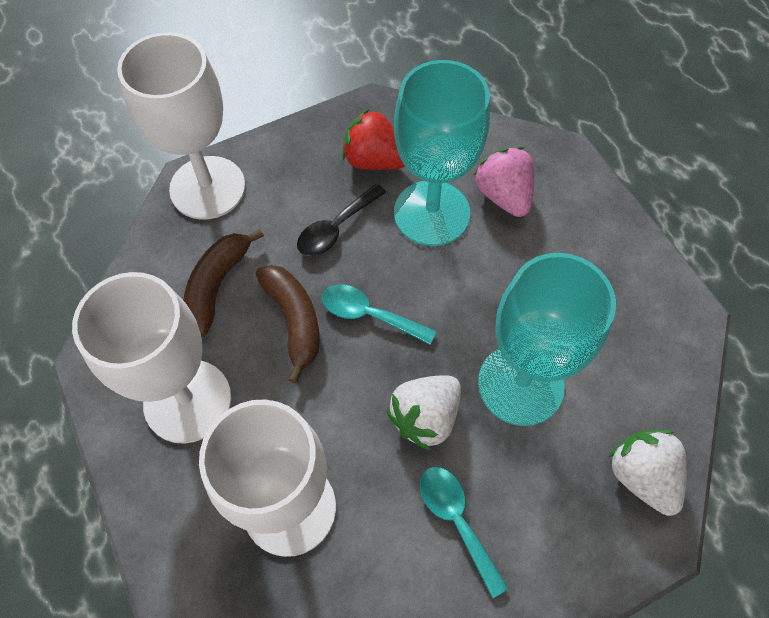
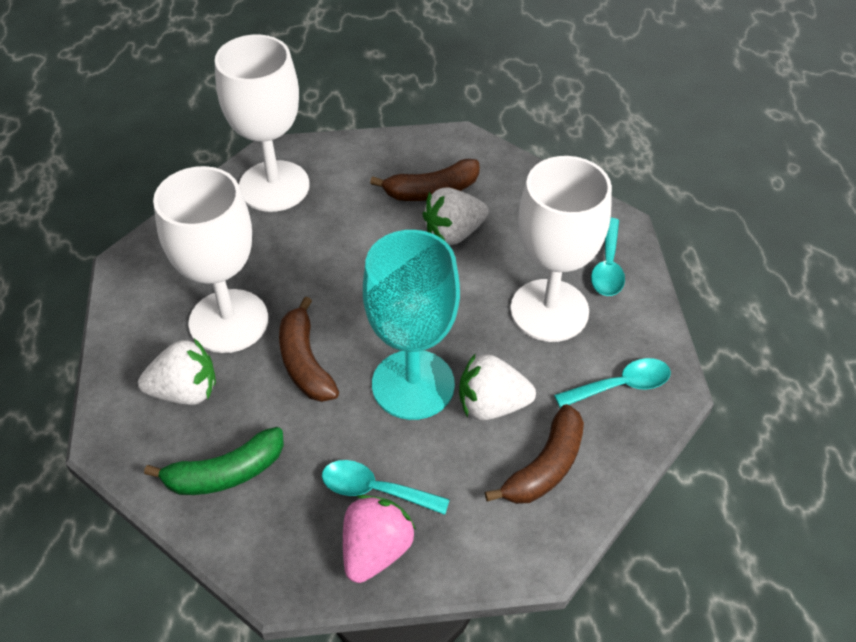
black spoon: [297,184,386,256] = 1 -> none = 0
brown banana: [183,229,264,336] [255,265,320,383] = 2 -> [279,297,339,402] [370,159,480,201] [485,404,584,504] = 3
green banana: none = 0 -> [144,427,284,495] = 1
red strawberry: [342,109,405,170] = 1 -> none = 0
turquoise goblet: [394,60,490,246] [478,253,616,426] = 2 -> [363,230,460,420] = 1
turquoise spoon: [322,284,436,345] [420,467,508,599] = 2 -> [322,460,450,515] [554,358,671,408] [591,218,625,296] = 3
white strawberry: [387,375,461,450] [608,430,687,516] = 2 -> [138,338,216,405] [422,187,488,245] [459,354,536,421] = 3

